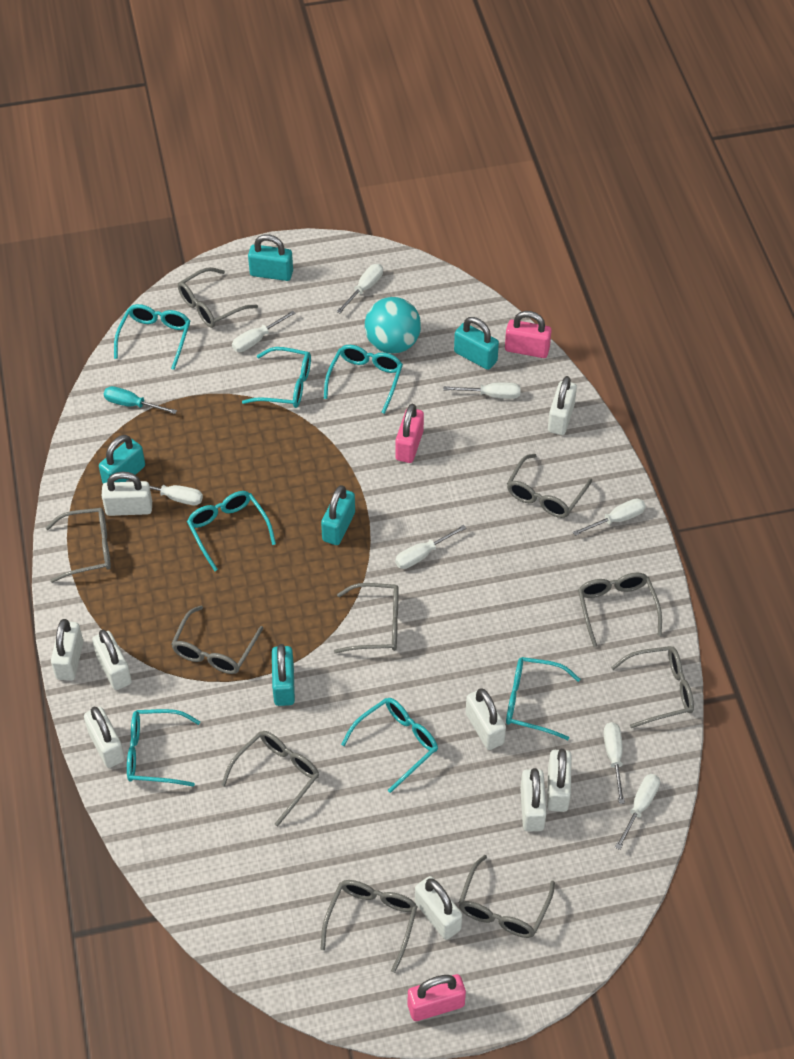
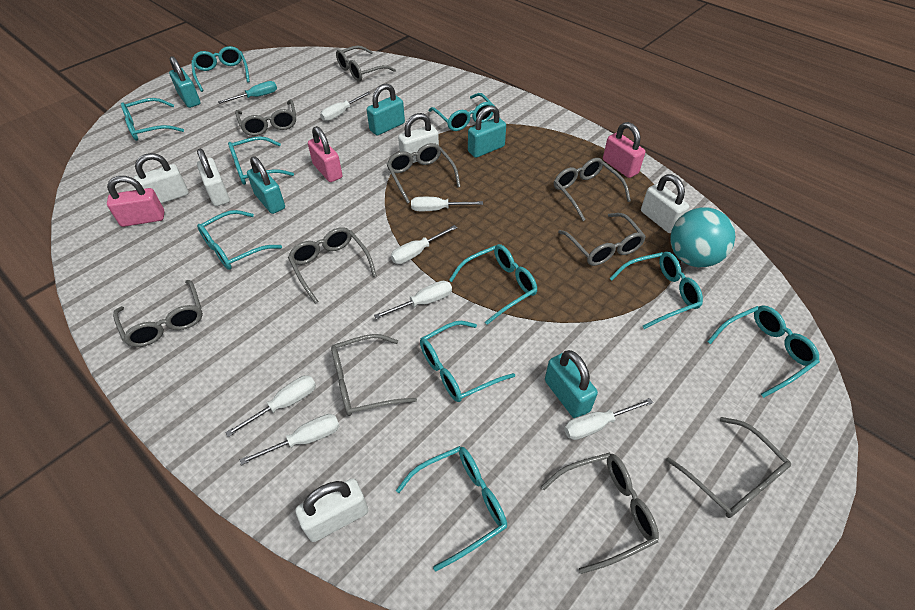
turquoise glasses: [114,304,190,370] [127,709,200,787] [187,491,276,571] [242,347,311,408] [324,345,403,414] [341,698,438,793] [506,657,580,740] = 7 -> [121,98,184,141] [191,46,250,92] [197,210,282,270] [228,136,294,185] [396,446,507,571] [420,321,515,402] [429,93,494,131] [449,244,537,325] [610,252,703,329] [707,306,820,398] = 10
white padlock: [51,619,83,681] [84,707,125,768] [92,630,132,690] [102,472,152,516] [415,876,462,940] [466,688,506,750] [520,768,547,831] [547,749,572,812] [548,376,577,435] = 9 -> [134,153,189,204] [197,149,230,206] [296,478,368,542] [398,113,439,163] [641,174,689,233] = 5
white screwdriver: [126,480,203,505] [232,310,295,352] [336,264,383,313] [395,525,466,569] [444,382,521,399] [573,498,646,536] [604,722,625,804] [615,774,660,850] = 8 -> [225,375,316,437] [240,414,339,465] [320,92,371,121] [374,281,452,319] [391,225,457,264] [411,197,483,211] [564,398,653,440] = 7

